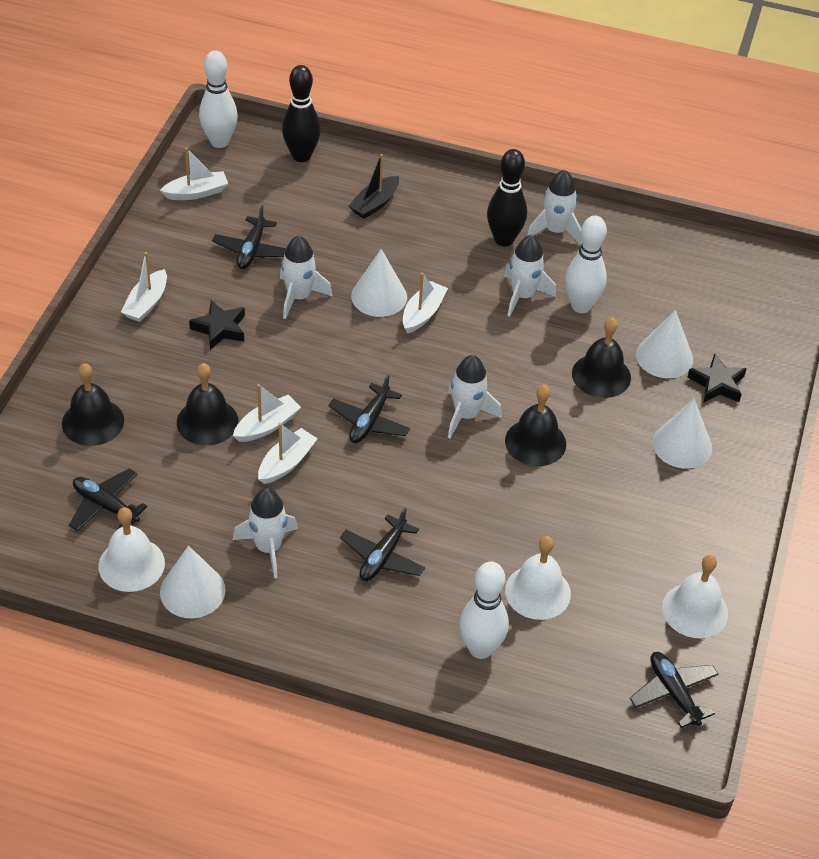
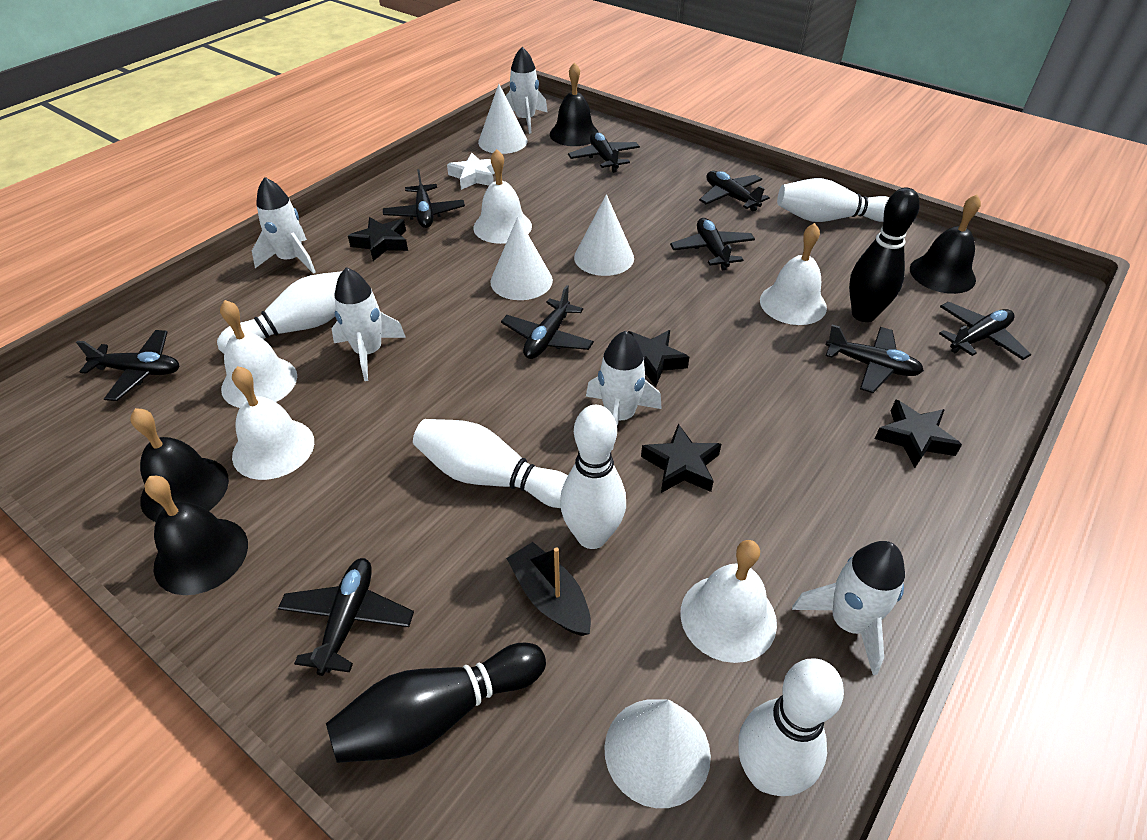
black plane: [69,469,147,531] [212,205,286,269] [329,375,410,443] [340,507,425,581] [630,652,719,728] = 5 -> [76,330,179,401] [278,558,414,676] [383,169,465,228] [501,285,594,359] [568,132,640,173] [670,218,755,270] [699,171,770,211] [825,325,924,393] [939,302,1031,360] = 9
black star: [189,300,245,350] [687,353,747,402] = 2 -> [348,217,408,261] [628,330,689,387] [641,424,721,493] [875,400,962,468] = 4
white bell: [98,507,165,592] [505,536,571,620] [662,555,728,638] = 3 -> [220,300,297,408] [232,366,314,480] [473,149,532,244] [680,540,777,663] [760,223,827,325] = 5
white boat: [121,252,167,322] [160,148,228,200] [233,384,301,442] [258,423,318,484] [403,272,448,334] = 5 -> none = 0
white bowling pin: [199,50,238,148] [459,561,509,659] [565,216,607,313] = 3 -> [217,271,342,354] [413,419,568,508] [560,405,626,549] [738,659,844,796] [777,178,890,222] = 5
white star: none = 0 -> [447,153,495,190] = 1

